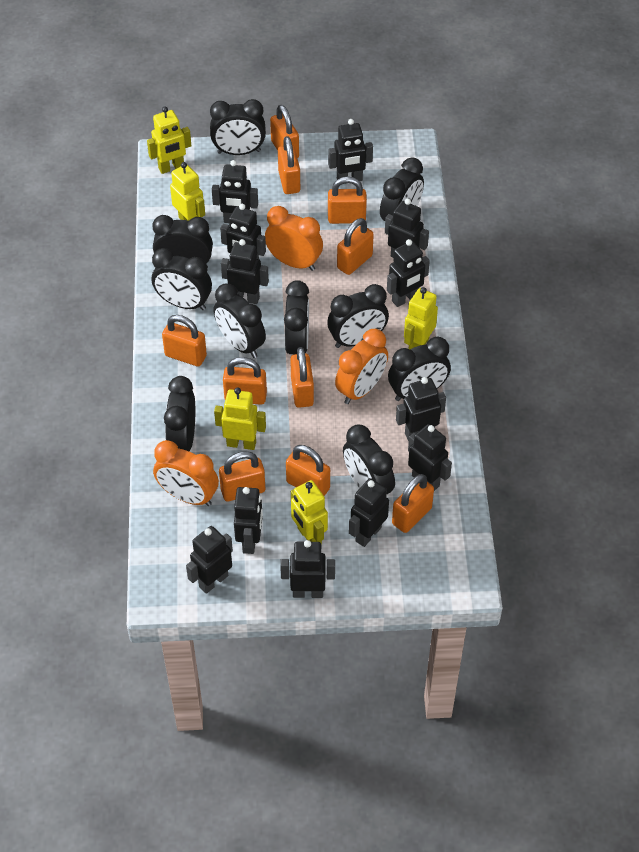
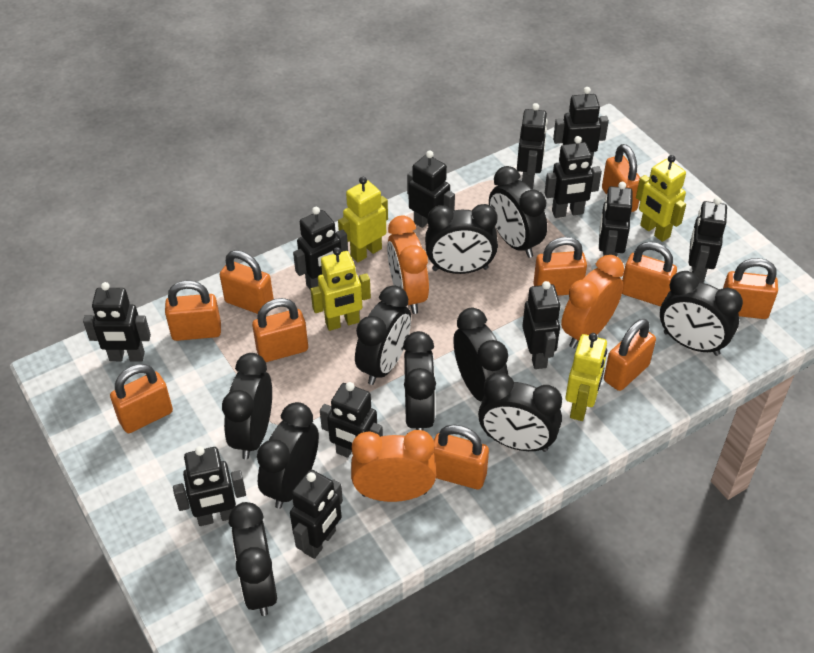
yellow robot: [147,106,191,174] [170,162,205,221] [214,387,266,450] [291,480,328,544] [404,287,438,349] = 5 -> [311,247,371,331] [338,177,388,262] [565,333,607,421] [636,155,686,242] = 4

